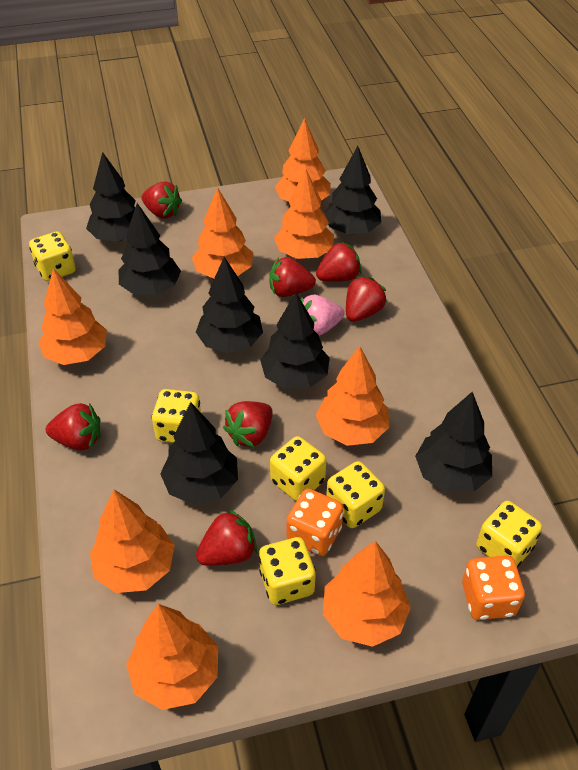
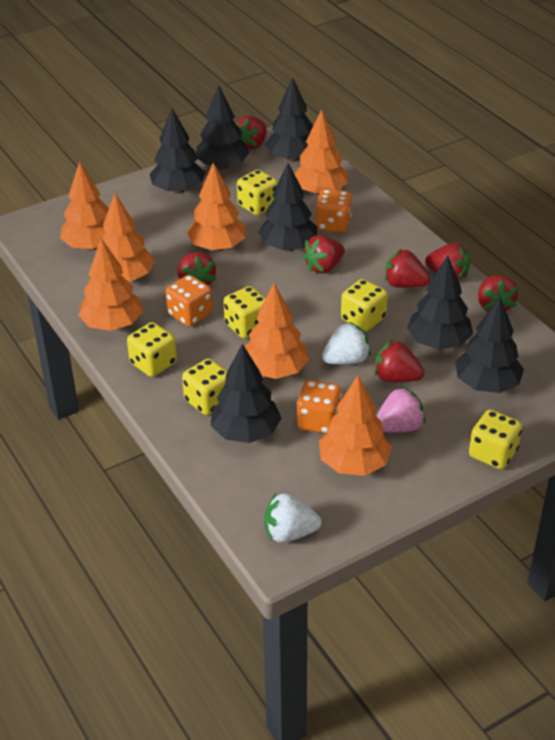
orange dice: [286,489,344,556] [462,555,525,620] = 2 -> [165,275,213,327] [296,380,342,434] [315,189,352,233] = 3
orange tree: [38,268,107,365] [90,490,175,593] [126,604,218,710] [192,187,253,279] [274,169,334,259] [275,118,331,202] [316,346,389,446] [323,541,411,647] = 8 -> [60,162,109,250] [78,238,143,331] [97,193,155,282] [187,163,246,251] [245,283,309,379] [295,109,348,196] [319,375,392,476] = 7
white strawberry: none = 0 -> [264,493,321,543] [322,322,371,364] = 2

